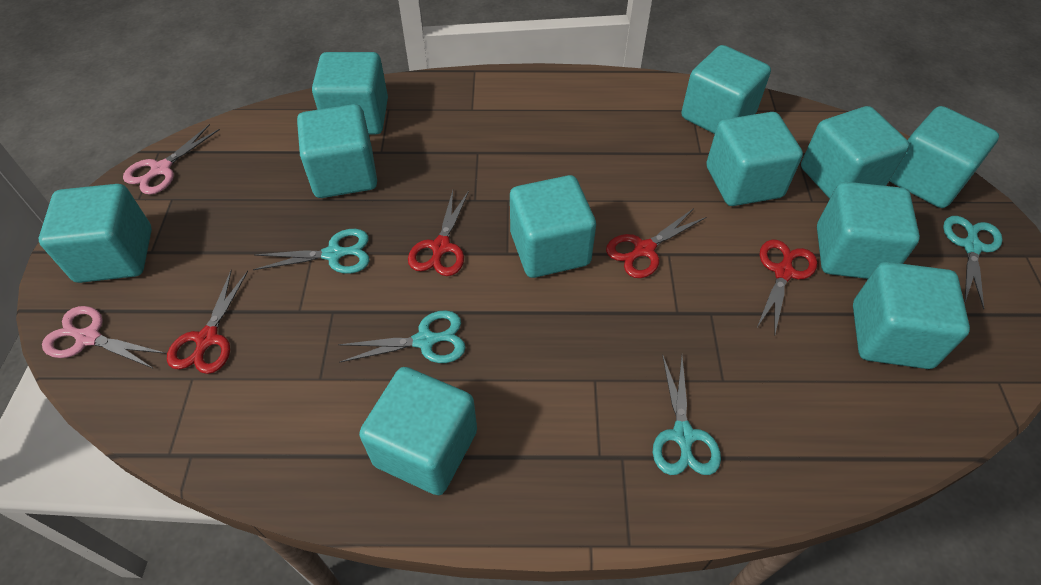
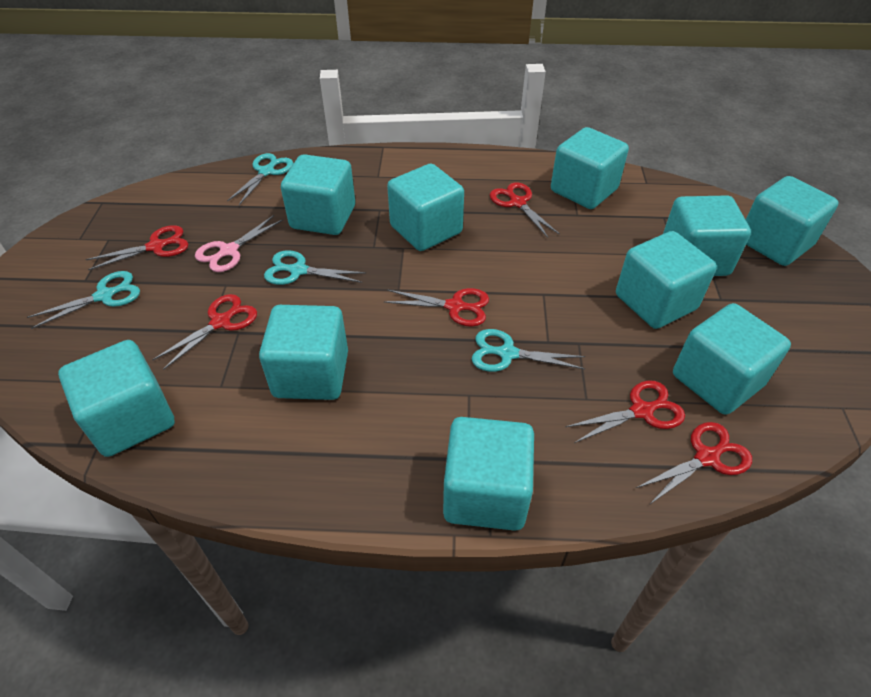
pink scissors: [42,306,166,369] [123,124,220,195] = 2 -> [195,215,283,272] = 1
red scissors: [167,270,248,374] [408,191,469,276] [606,208,706,278] [757,240,817,337] = 4 -> [85,225,188,270] [152,294,257,370] [384,288,489,327] [490,182,560,238] [566,381,685,443] [636,422,752,505] = 6
turquoise cube: [39,184,152,283] [297,104,377,198] [312,52,388,134] [359,367,477,495] [510,175,596,278] [681,45,771,134] [706,112,803,206] [801,106,910,199] [817,182,920,279] [853,262,970,369] [890,106,999,208] = 11 -> [58,340,175,457] [259,305,348,400] [281,154,355,235] [387,164,464,251] [443,417,534,531] [551,127,629,209] [616,231,717,329] [663,195,751,276] [673,303,791,415] [746,176,839,266] = 10

